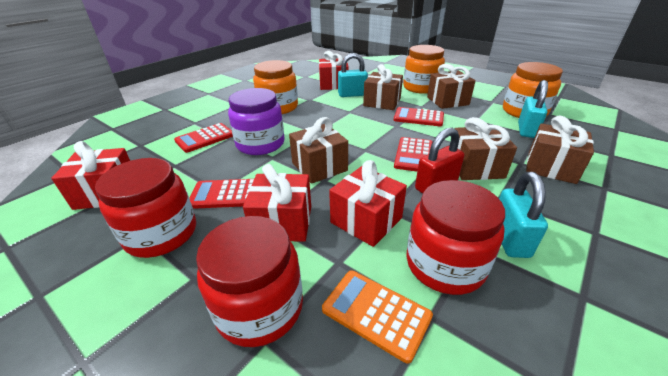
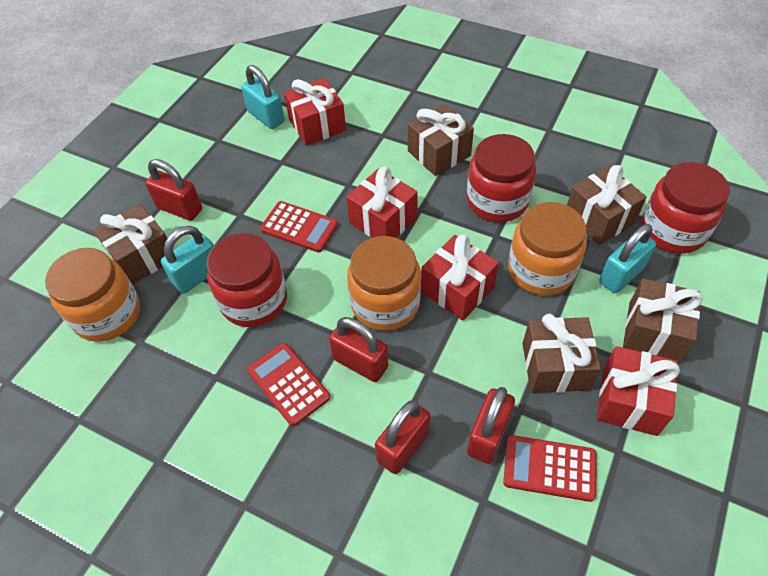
orange calculator: [322,270,433,364] = 1 -> none = 0
purple jar: [228,88,284,155] = 1 -> none = 0
red calculator: [174,123,233,153] [189,179,254,209] [394,107,444,127] [394,137,433,172] = 4 -> [247,343,331,426] [260,201,338,253] [503,435,597,502] = 3
red padlock: [415,128,464,194] = 1 -> [145,159,202,221] [329,317,388,382] [375,400,431,474] [467,387,515,464] = 4

